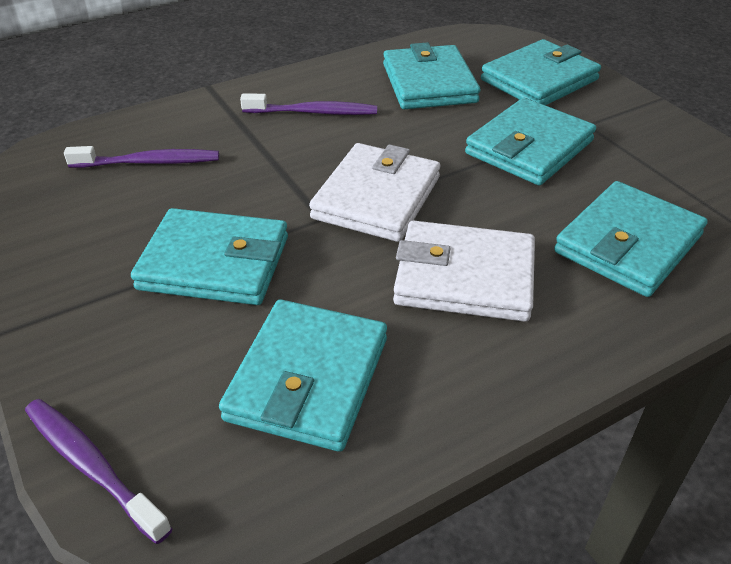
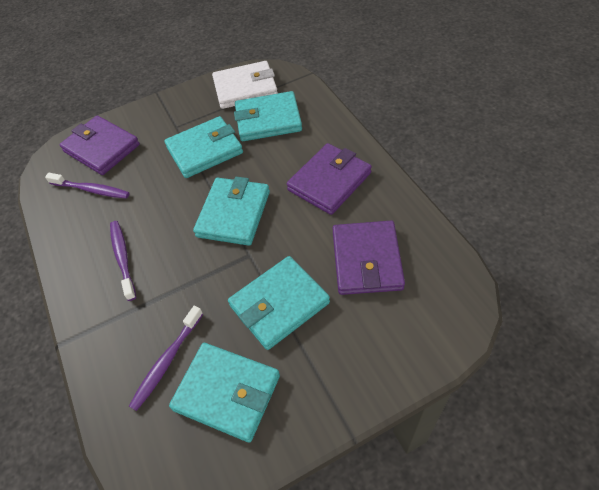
purple wallet: none = 0 -> [59,116,140,175] [287,143,372,215] [333,221,405,295] = 3
turquoise wallet: [131,208,288,305] [219,299,387,452] [383,42,480,109] [465,98,596,185] [481,39,601,105] [554,181,708,297] = 6 -> [164,116,243,178] [169,343,280,442] [193,177,270,246] [228,256,330,350] [234,91,302,141] = 5
white wallet: [309,143,440,242] [393,220,535,322] = 2 -> [212,61,278,109] = 1

